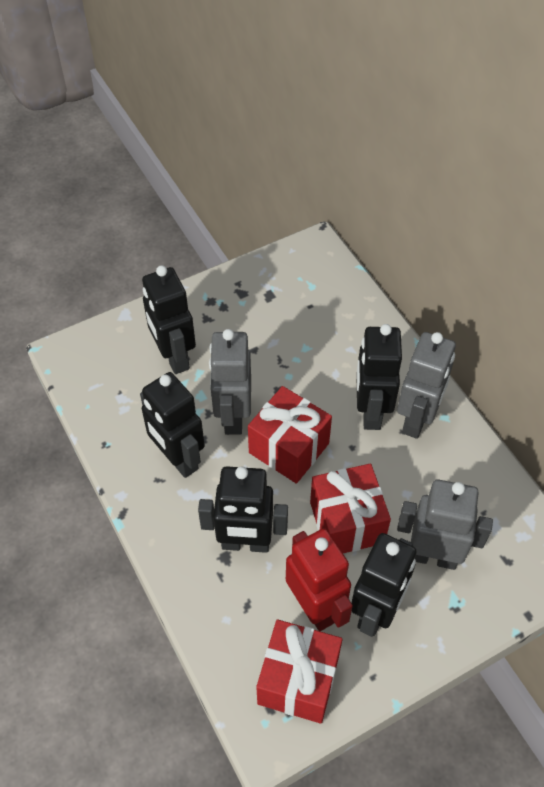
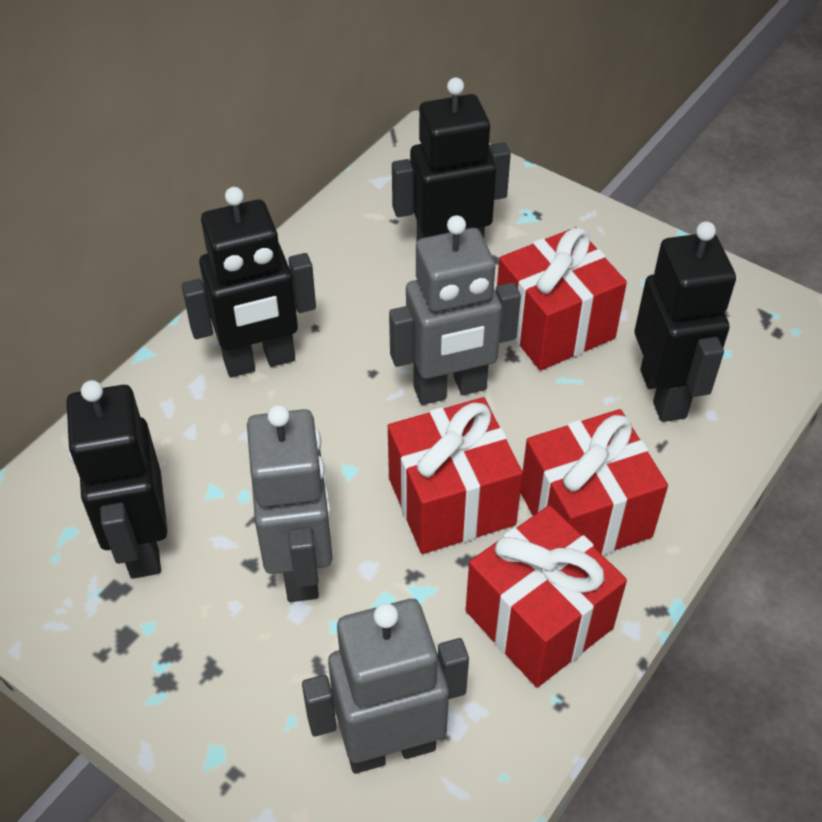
black robot: [140,372,205,478] [142,265,196,374] [198,466,288,553] [352,533,416,637] [356,324,402,430] = 5 -> [66,380,167,579] [181,187,316,377] [392,77,511,241] [635,222,736,422] = 4
red gift: [248,386,332,484] [256,619,342,724] [310,464,391,553] = 3 -> [388,397,523,554] [466,505,627,688] [497,227,627,371] [520,409,668,555] = 4
red robot: [286,528,353,631] = 1 -> none = 0

